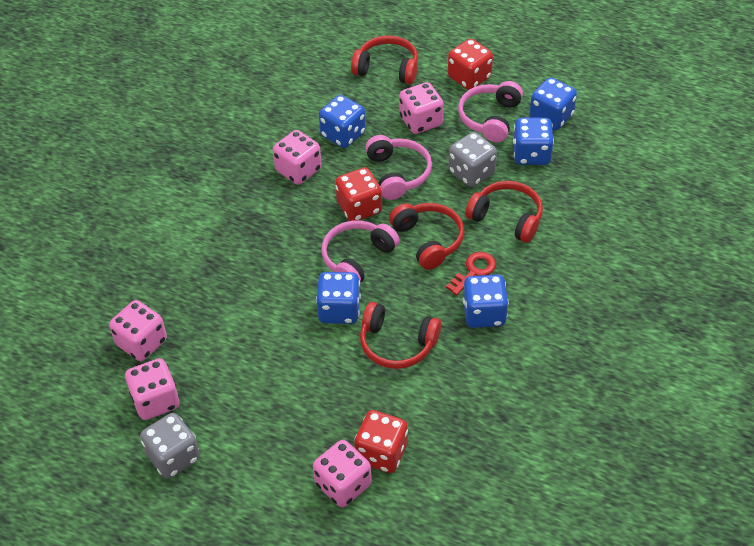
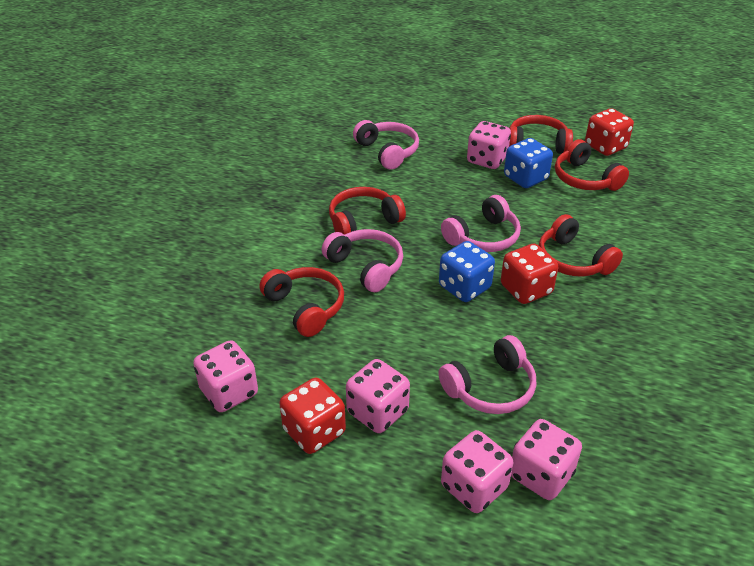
blue dice: [316,272,361,324] [319,95,366,148] [463,275,509,328] [513,118,554,165] [530,77,577,130] = 5 -> [439,241,495,302] [504,138,553,188] = 2
grey dice: [140,413,200,479] [449,132,497,187] = 2 -> none = 0
pink headphones: [321,220,400,283] [365,135,432,200] [458,81,523,143] = 3 -> [322,229,403,292] [353,120,419,170] [438,335,536,414] [441,195,521,252] = 4
red headphones: [351,35,418,84] [360,302,441,369] [389,203,464,270] [465,181,543,243] = 4 -> [259,267,344,337] [329,187,406,235] [509,115,573,154] [539,214,623,276] [555,139,629,191] = 5
red key: [446,252,496,295] = 1 -> none = 0

